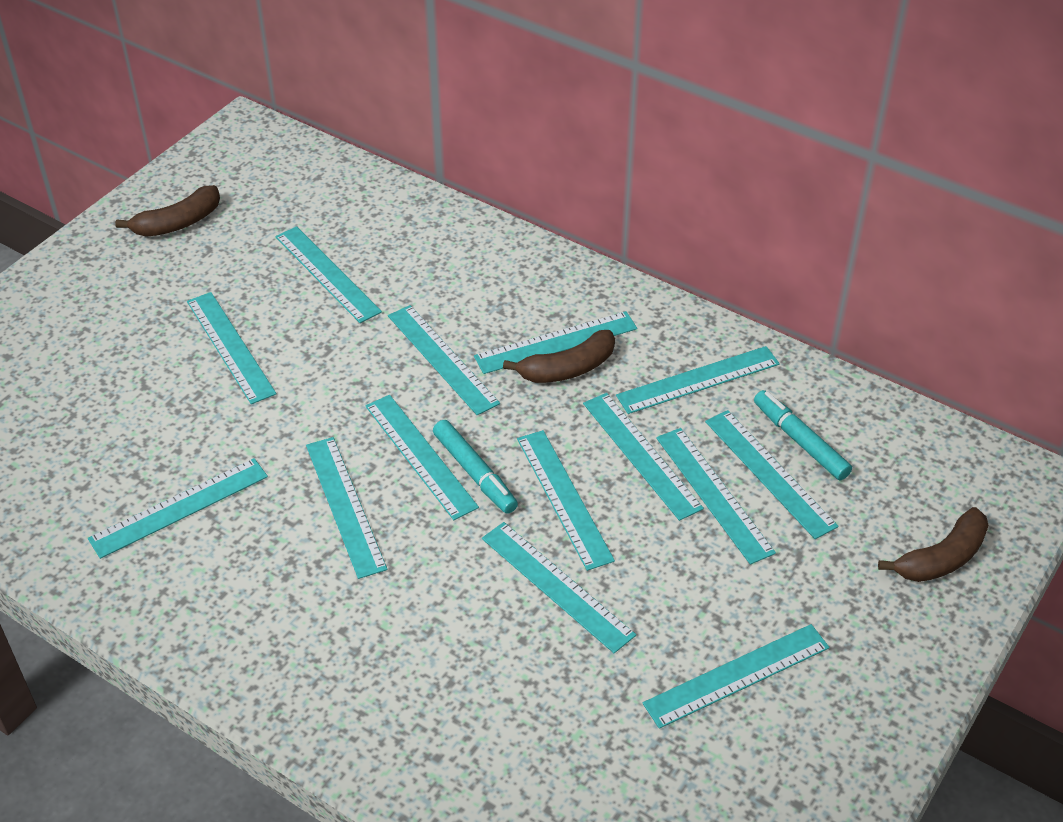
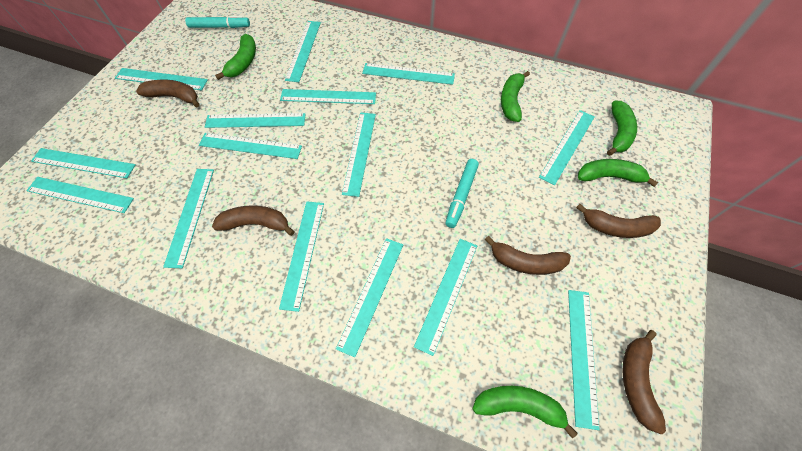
brown banana: [115,185,220,237] [503,330,615,383] [878,507,989,582] = 3 -> [136,80,200,107] [212,205,295,236] [485,236,571,275] [576,204,661,238] [622,330,666,434] = 5
green banana: none = 0 -> [215,34,256,80] [473,386,577,438] [501,71,530,122] [578,159,658,187] [607,101,637,156] = 5
turquoise ruler: [88,458,268,559] [187,292,276,404] [275,226,382,323] [306,437,387,579] [366,395,479,520] [388,305,500,415] [474,311,637,374] [482,522,636,653] [517,430,615,571] [583,393,704,521] [616,346,780,414] [643,624,829,729] [656,428,776,565] [705,410,838,539] = 14 -> [26,177,134,213] [31,148,135,178] [115,68,208,90] [163,169,214,268] [199,133,302,159] [205,113,306,128] [279,201,324,312] [280,89,376,104] [285,21,321,82] [336,238,403,357] [342,112,376,197] [362,63,455,85] [414,239,477,356] [539,110,594,185] [568,290,600,430] = 15

